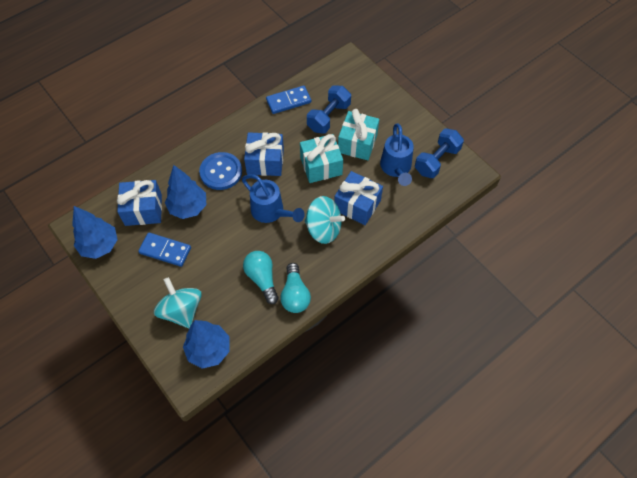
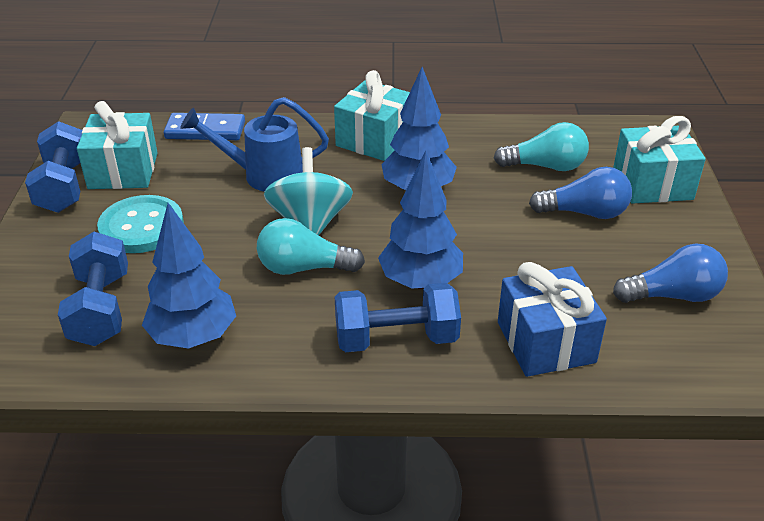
blue button: [199,152,242,190] = 1 -> none = 0
blue domino: [138,233,191,267] [266,86,311,114] = 2 -> [164,113,245,140] = 1
blue dumbbell: [307,85,351,134] [415,129,464,178] = 2 -> [25,121,82,213] [58,232,128,346] [335,283,461,352] = 3
blue gift: [117,180,162,226] [244,132,284,176] [334,171,383,225] = 3 -> [498,262,607,377] = 1
blue light bulb: none = 0 -> [529,167,632,219] [613,243,728,303] = 2
blue watering can: [242,174,305,223] [380,124,414,186] = 2 -> [180,97,329,192] = 1
turquoise button: none = 0 -> [97,195,184,253] = 1
turquoise gift: [300,134,343,183] [338,109,379,160] = 2 -> [77,101,158,189] [334,70,410,161] [613,116,706,204] = 3
turquoise spinning top: [154,277,202,328] [305,196,345,244] = 2 -> [264,147,353,235] = 1

